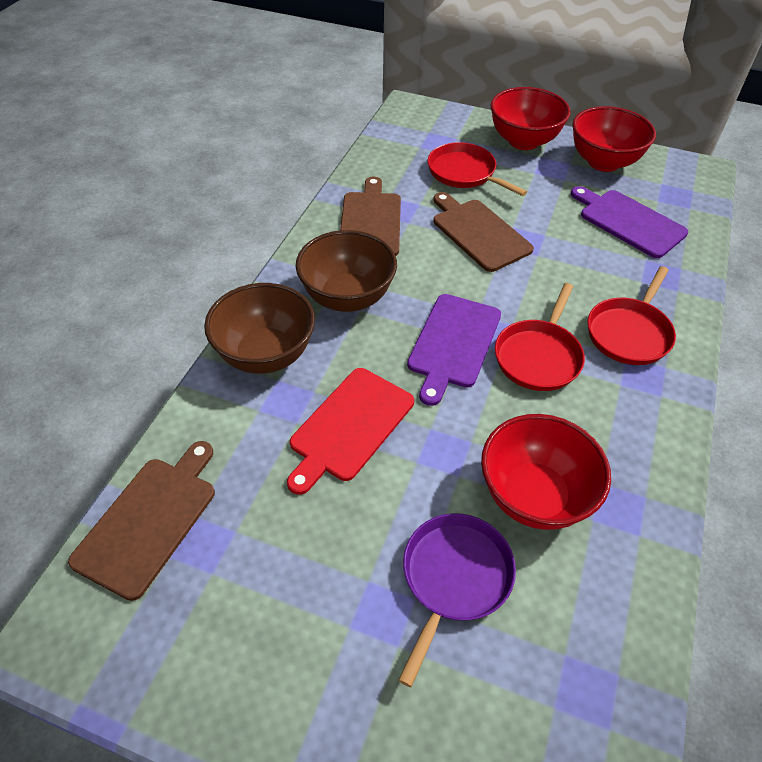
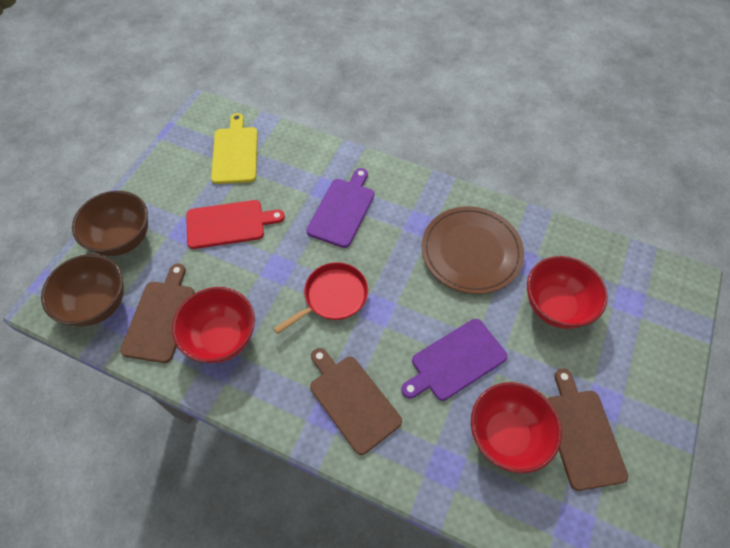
brown plate: none = 0 -> [422,206,524,294] = 1
purple pan: [398,513,516,687] = 1 -> none = 0
red pan: [428,142,527,196] [495,283,585,391] [588,266,676,365] = 3 -> [273,262,368,334] = 1
yellow cutting board: none = 0 -> [211,113,258,184] = 1

